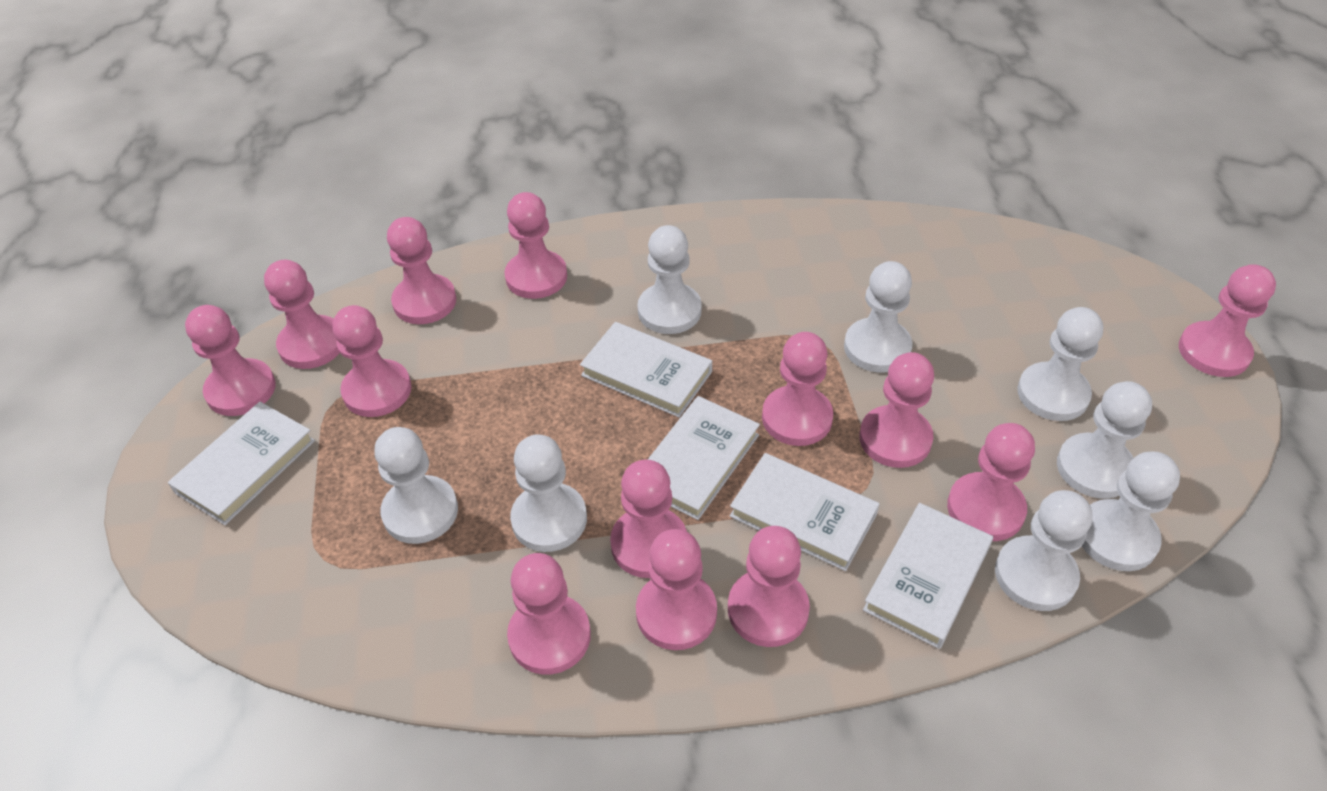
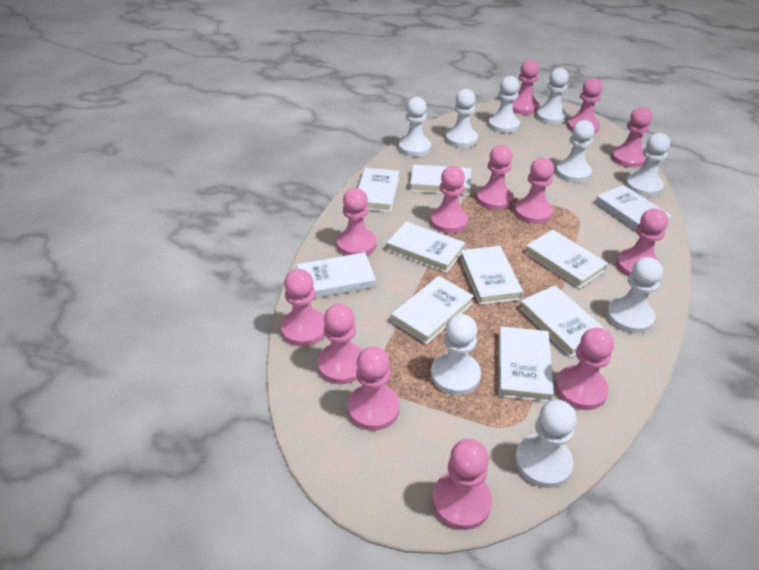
white book: [168,402,315,525] [580,322,712,417] [647,396,760,520] [730,453,879,571] [863,503,993,649] = 5 -> [297,252,376,298] [358,168,399,212] [387,222,465,273] [391,276,474,344] [410,165,471,195] [460,246,523,305] [499,326,554,402] [519,285,606,358] [525,230,608,289] [595,185,672,231] = 10
white pawn: [374,427,458,544] [510,434,587,552] [638,225,702,334] [844,261,912,373] [995,490,1093,611] [1017,307,1103,421] [1057,381,1152,499] [1082,452,1180,571] = 8 -> [399,97,431,157] [431,314,481,395] [446,89,478,148] [488,76,520,133] [515,400,577,488] [536,68,569,124] [556,120,594,182] [606,257,663,333] [625,133,670,196] = 9

